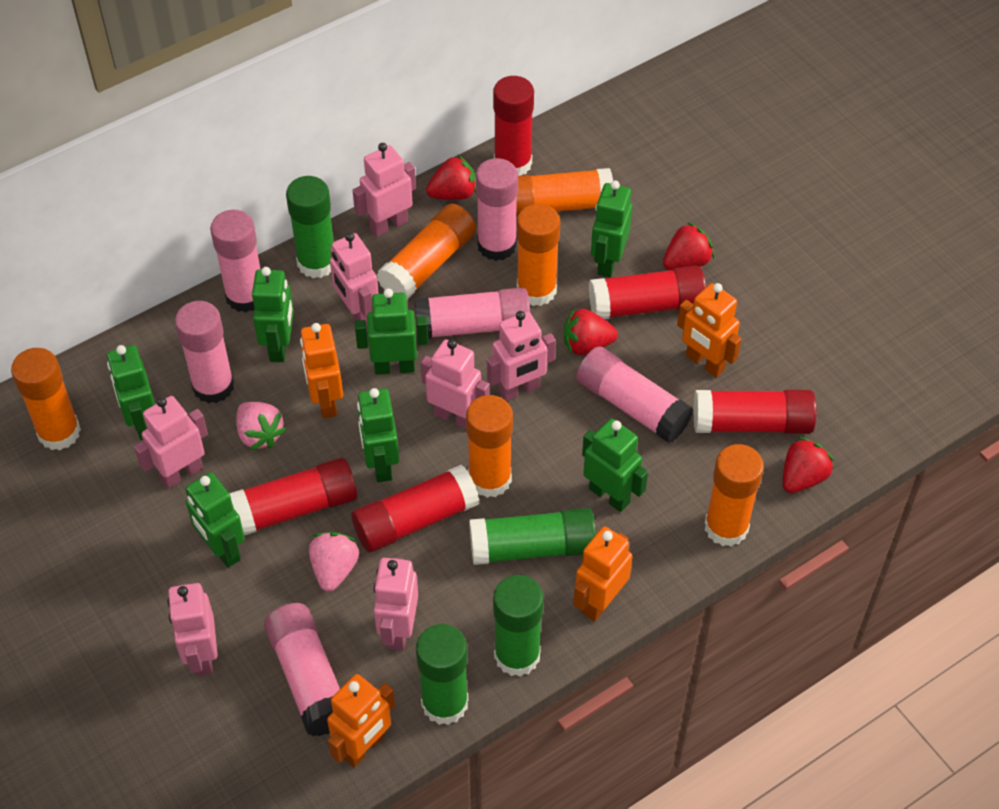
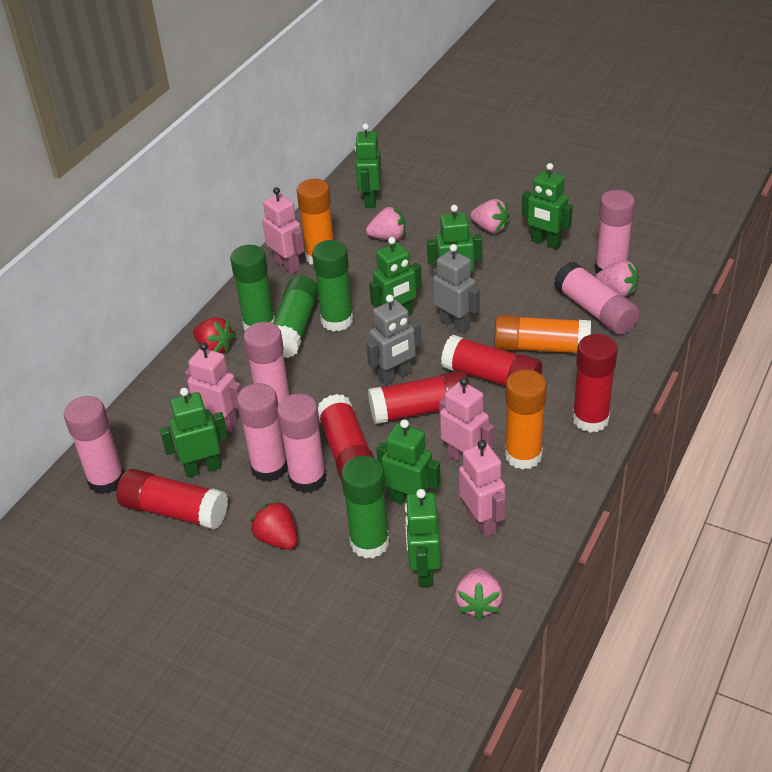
grey robot: none = 0 -> [366,295,421,385] [432,244,480,334] = 2
orange glue stick: [11,348,81,450] [376,204,476,300] [466,395,513,498] [516,168,613,217] [517,203,560,306] [705,444,764,546] = 6 -> [297,179,334,264] [494,315,591,353] [505,370,547,469] = 3
orange robot: [300,323,343,418] [327,674,395,767] [573,526,632,621] [677,283,741,377] = 4 -> none = 0
pink robot: [134,396,208,489] [168,583,218,676] [330,232,379,326] [352,143,416,237] [374,558,418,650] [421,339,489,429] [487,311,556,401] = 7 -> [185,343,242,432] [262,187,304,274] [439,377,494,461] [459,440,506,538] = 4
pink strawberry: [236,402,286,450] [309,532,359,592] = 2 -> [366,206,405,240] [455,568,503,620] [470,199,510,233] [596,260,639,297] = 4
red strawberry: [426,155,476,200] [564,308,618,355] [663,222,714,270] [783,437,834,493] = 4 -> [193,317,235,353] [250,500,297,549] = 2

